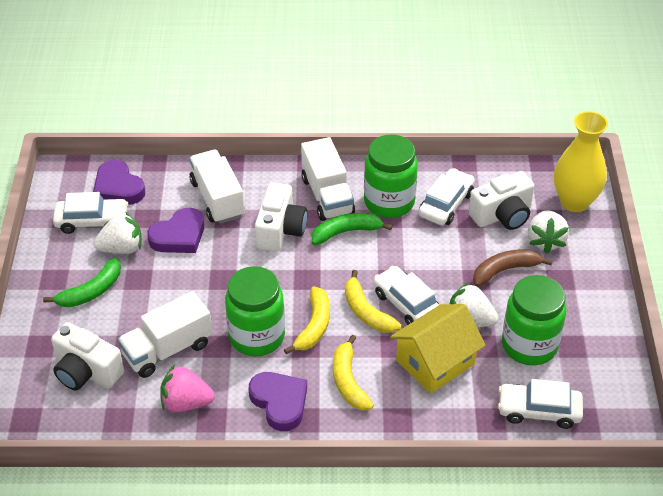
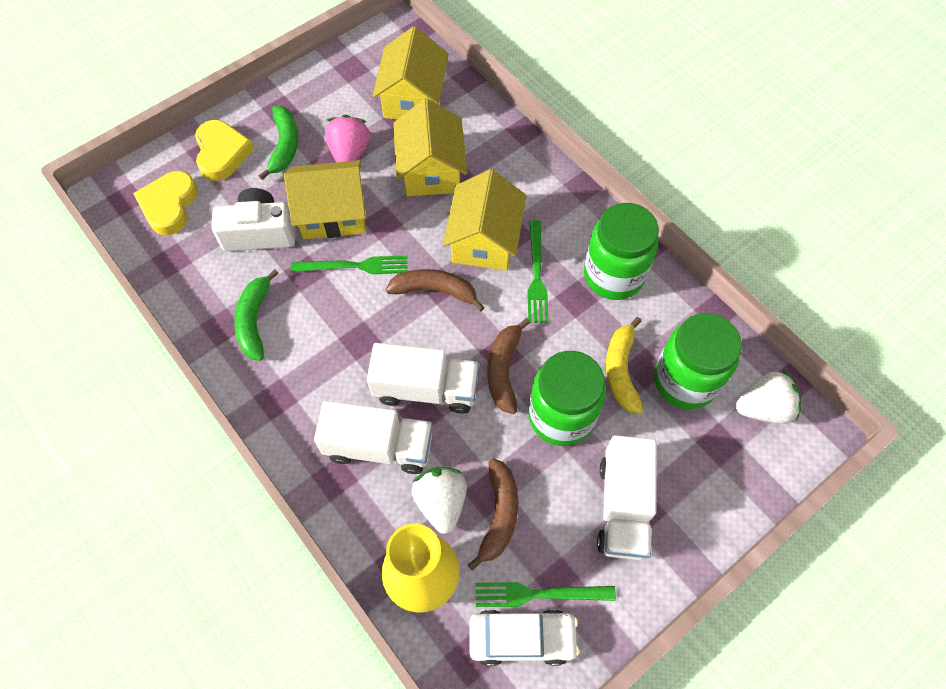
brown banana: [473,249,553,287] = 1 -> [386,269,485,312] [468,458,518,571] [488,318,530,414] = 3
green fork: none = 0 -> [291,256,408,274] [475,582,616,607] [527,220,549,323] = 3
purple heart: [93,160,145,205] [147,208,204,253] [249,372,307,431] = 3 -> none = 0
white camera: [51,322,124,391] [255,182,307,252] [469,171,534,230] = 3 -> [211,188,295,251] = 1
white car: [53,192,128,234] [374,266,439,325] [419,168,475,225] [498,379,583,429] = 4 -> [469,609,580,666] = 1
white strawberry: [94,211,142,254] [450,282,498,327] [528,210,569,254] = 3 -> [411,467,467,534] [736,369,802,424] = 2
yellow banana: [284,286,330,354] [333,335,374,410] [345,270,402,333] = 3 -> [606,317,643,414] = 1
yellow heart: none = 0 -> [133,171,198,235] [195,120,254,181] = 2
yellow house: [390,304,486,394] = 1 -> [284,160,366,239] [373,26,449,120] [393,98,467,196] [443,169,526,271] = 4

